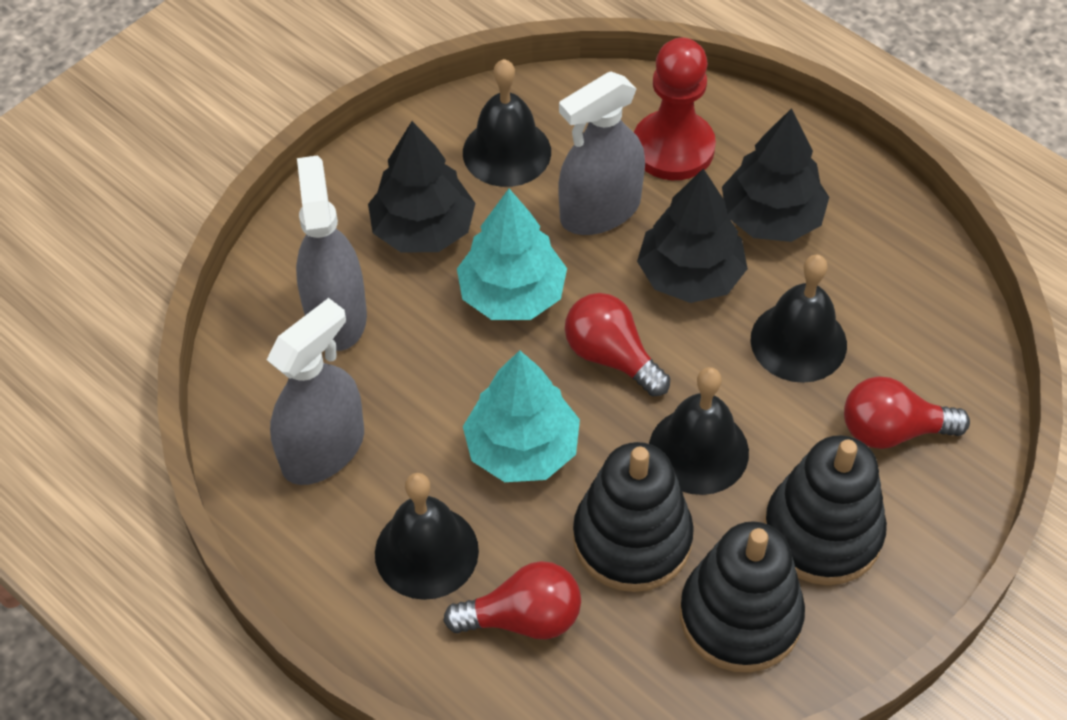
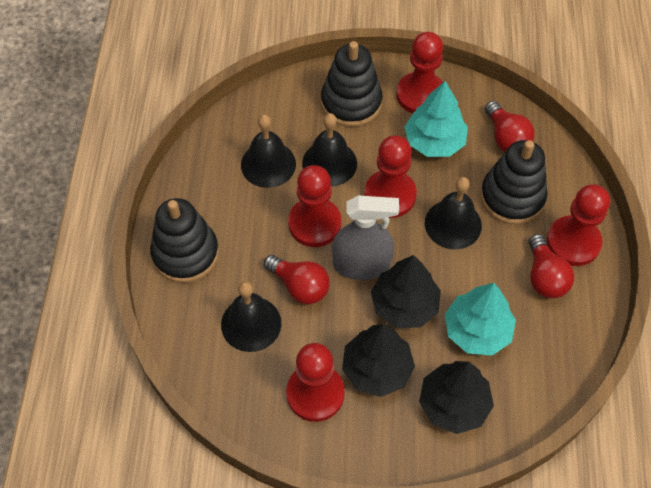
grey spray bottle: [267,298,364,485] [296,155,367,351] [558,72,645,235] = 3 -> [332,195,399,280] = 1
red pawn: [634,38,716,180] = 1 -> [286,343,345,422] [288,165,341,247] [364,136,417,218] [396,32,443,114] [547,184,610,266] = 5

